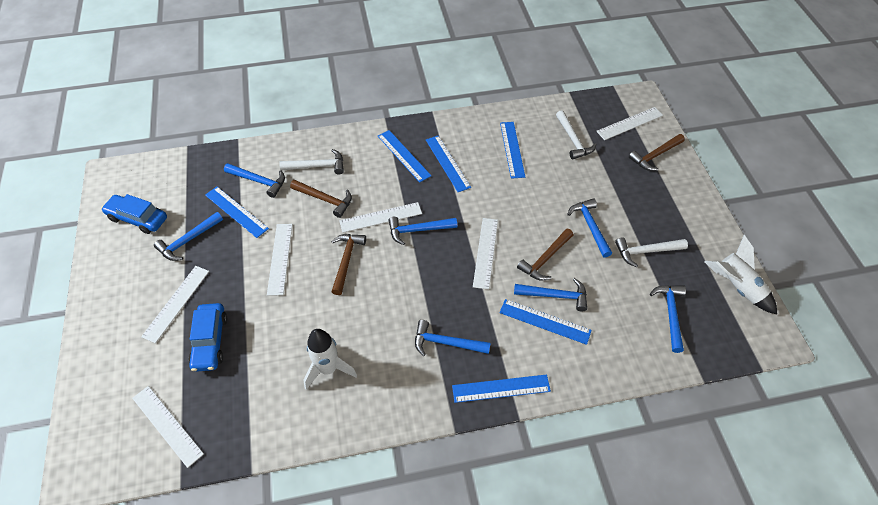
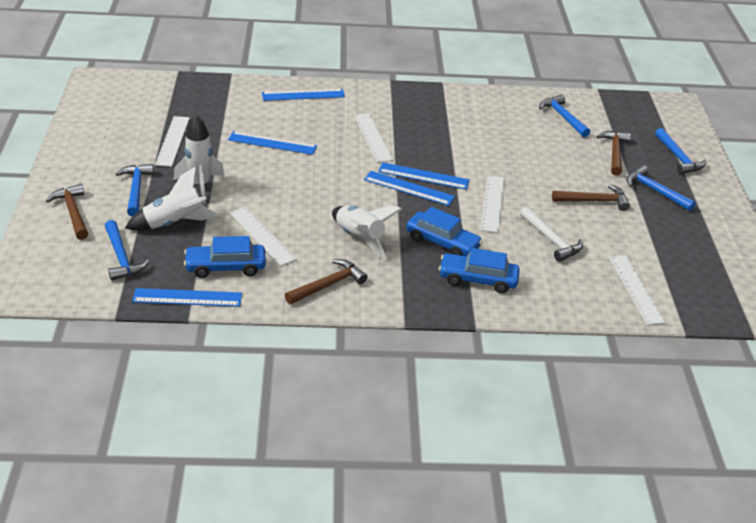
blue car: [101,194,167,234] [189,303,227,372] = 2 -> [184,236,266,278] [406,207,483,256] [439,248,520,293] = 3
blue hammer: [154,212,223,261] [224,163,285,198] [388,217,457,245] [415,320,491,356] [514,278,587,311] [567,198,612,258] [650,285,686,353] = 7 -> [105,220,149,281] [116,164,154,216] [539,94,590,137] [626,165,696,211] [655,128,706,174] = 5
blue ruler: [205,187,269,238] [378,130,431,182] [426,136,471,192] [452,374,551,403] [500,122,525,179] [500,299,592,345] = 6 -> [132,288,242,307] [228,131,317,155] [262,89,345,101] [364,171,455,206] [378,162,470,190] = 5
white hammer: [279,149,344,175] [556,110,596,159] [615,237,688,267] = 3 -> [520,207,583,262] = 1
white rocket: [304,329,357,390] [705,235,777,314] = 2 -> [125,167,218,231] [173,115,225,203] [332,205,402,261] = 3
white ruler: [132,386,204,468] [141,266,209,343] [267,224,293,296] [339,202,422,233] [473,218,498,290] [596,107,663,140] = 6 -> [155,116,190,167] [230,207,297,266] [354,113,393,163] [480,176,504,233] [609,256,665,325] = 5

